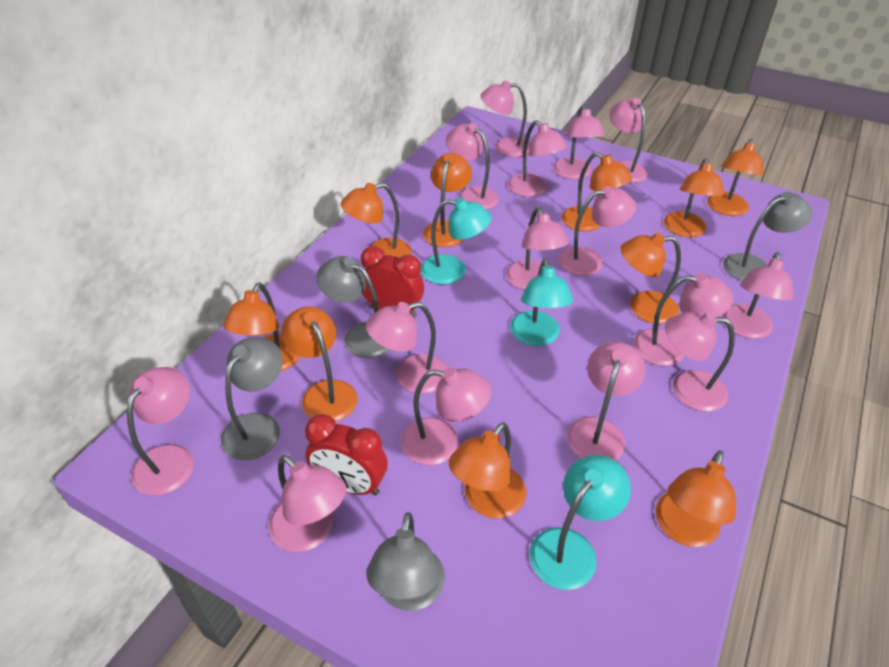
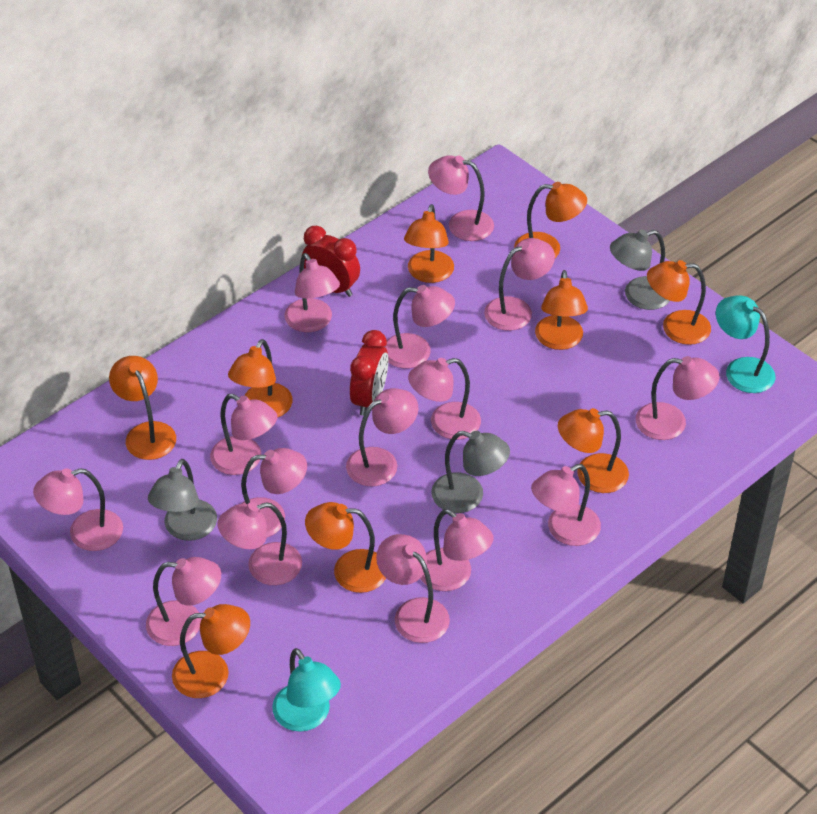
grey lamp: [221,338,283,460] [316,256,390,358] [366,512,445,611] [723,192,812,281] = 4 -> [148,459,217,541] [431,431,510,513] [610,230,670,310] = 3
orange lamp: [223,283,300,371] [281,306,358,422] [341,183,412,258] [423,153,472,247] [449,422,527,518] [562,152,632,232] [620,233,681,324] [655,450,736,547] [664,158,724,237] [707,139,764,216] = 10 -> [109,356,176,460] [172,604,250,698] [228,339,293,418] [305,502,386,593] [404,204,454,283] [514,182,587,258] [535,270,588,350] [558,408,629,493] [647,260,711,345] = 9
turquoise lamp: [421,198,492,284] [510,259,573,346] [530,455,631,590] = 3 -> [272,648,341,732] [716,295,775,393] = 2

